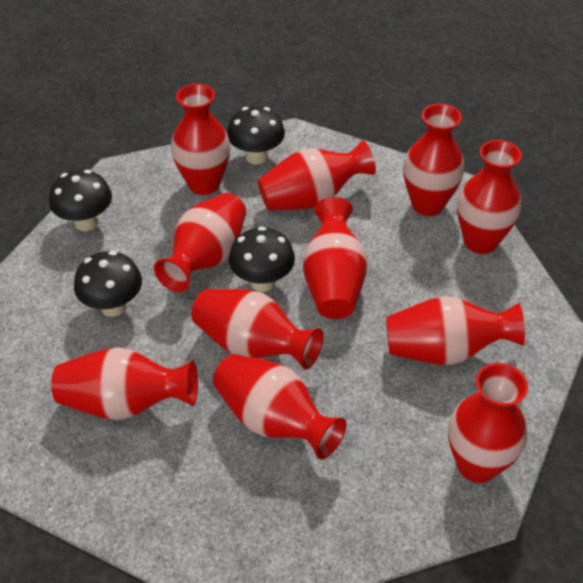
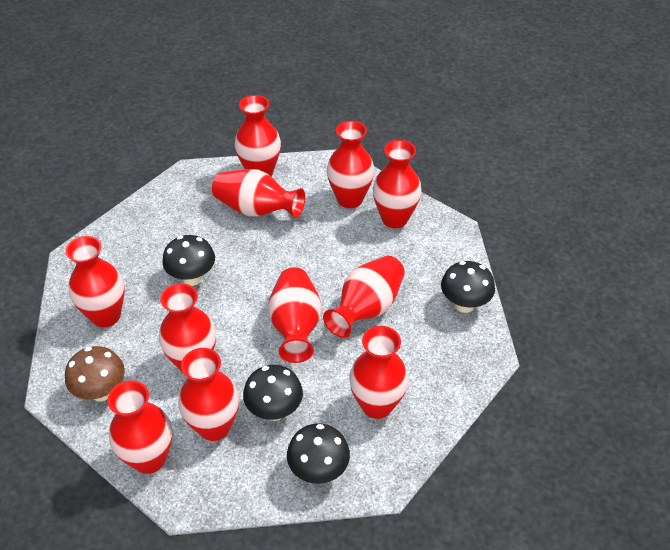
brown mushroom: none = 0 -> [65,346,125,402] = 1

